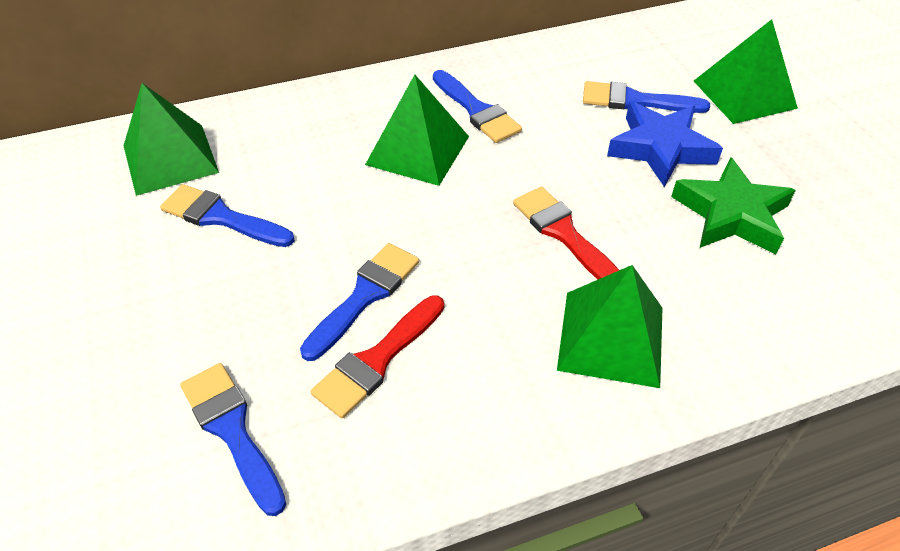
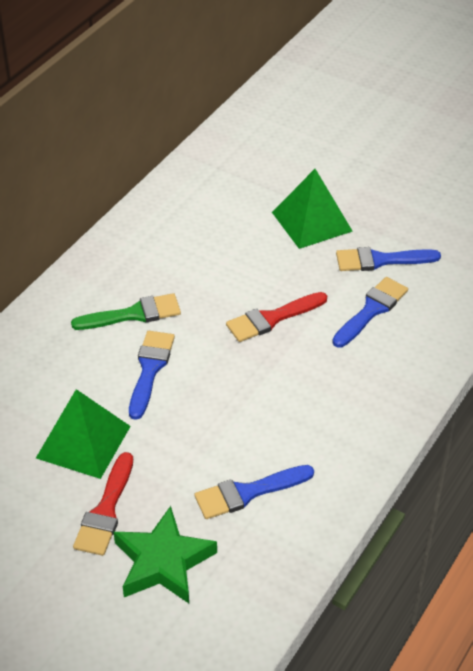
blue brush: [160,184,295,247] [180,363,286,516] [300,243,419,361] [433,70,522,143] [583,81,710,113] = 5 -> [129,331,175,420] [194,465,314,519] [332,277,408,347] [336,247,441,271] = 4
blue star: [607,102,723,187] = 1 -> none = 0
green brush: none = 0 -> [71,293,181,330] = 1
green pyramid: [124,83,219,196] [365,74,469,186] [557,265,662,388] [694,19,798,124] = 4 -> [36,389,131,479] [272,169,353,249] = 2

